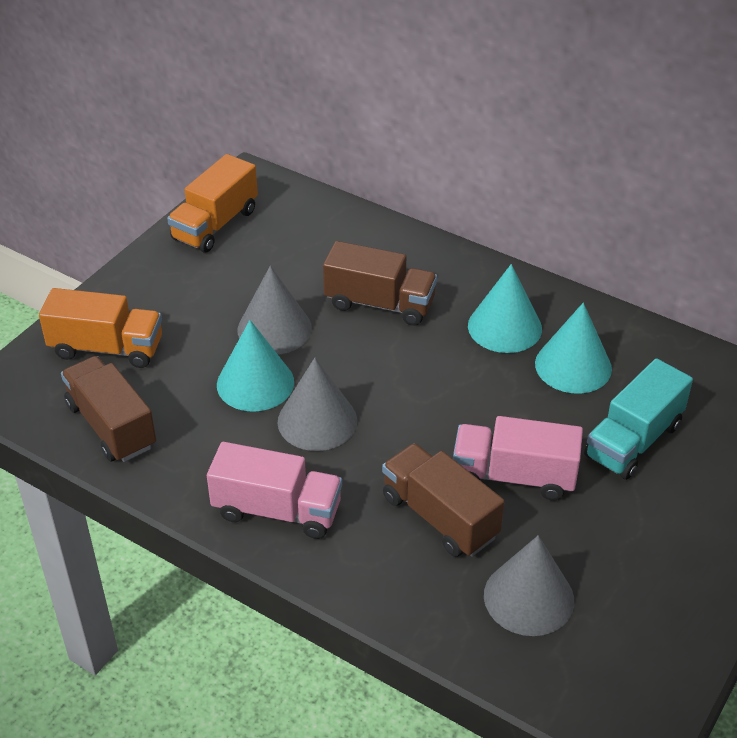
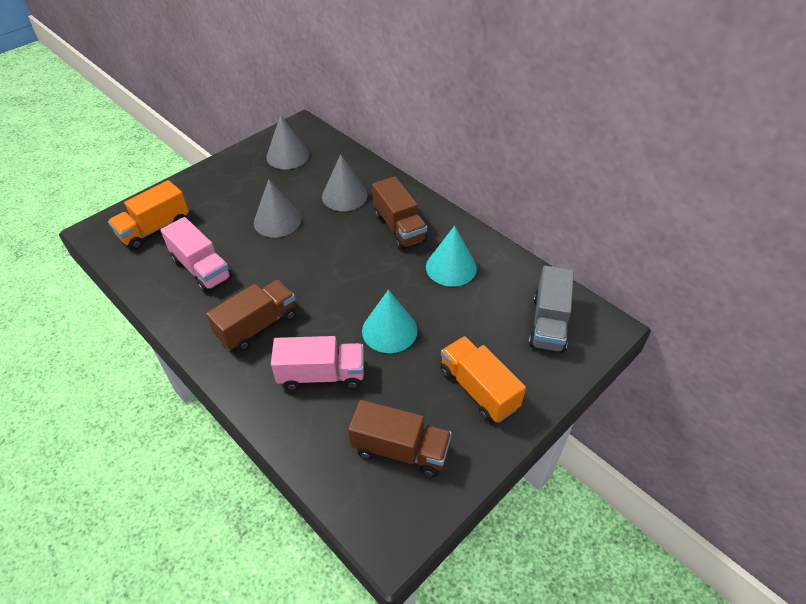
grey truck: none = 0 -> [529,266,574,353] = 1
turquoise cone: [217,320,294,412] [468,264,542,353] [535,303,612,394] = 3 -> [362,290,418,353] [426,226,477,287] = 2
turquoise truck: [584,358,693,480] = 1 -> none = 0

